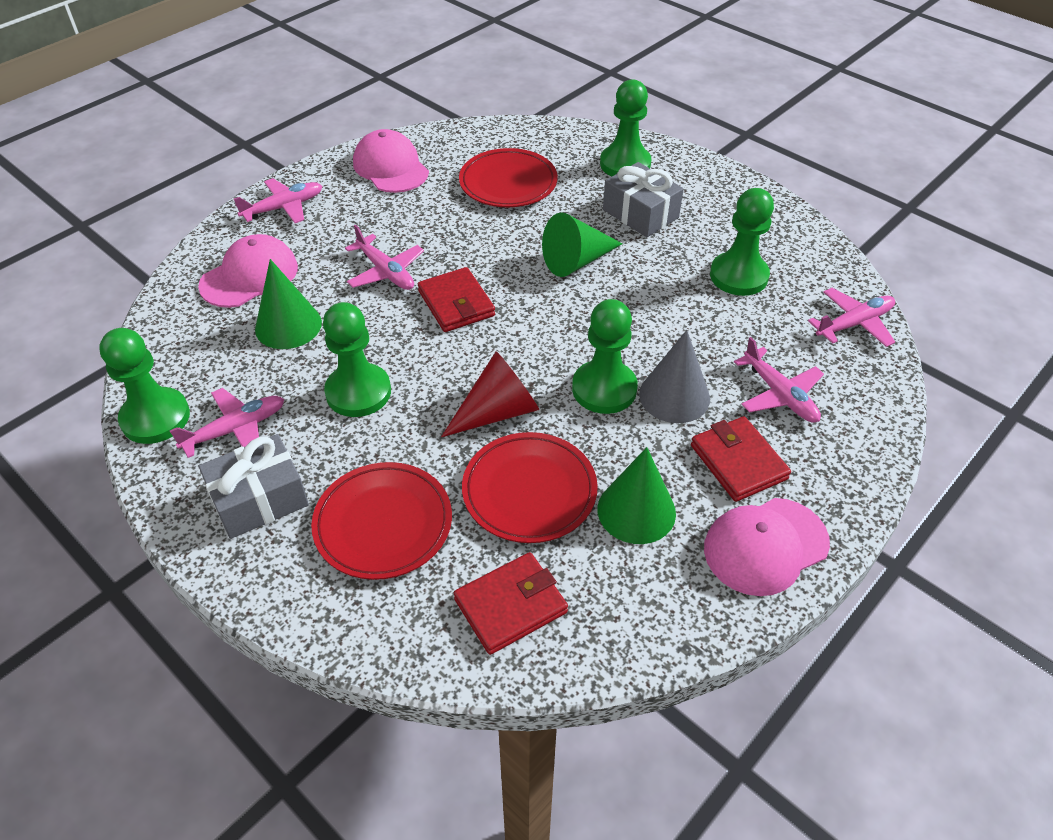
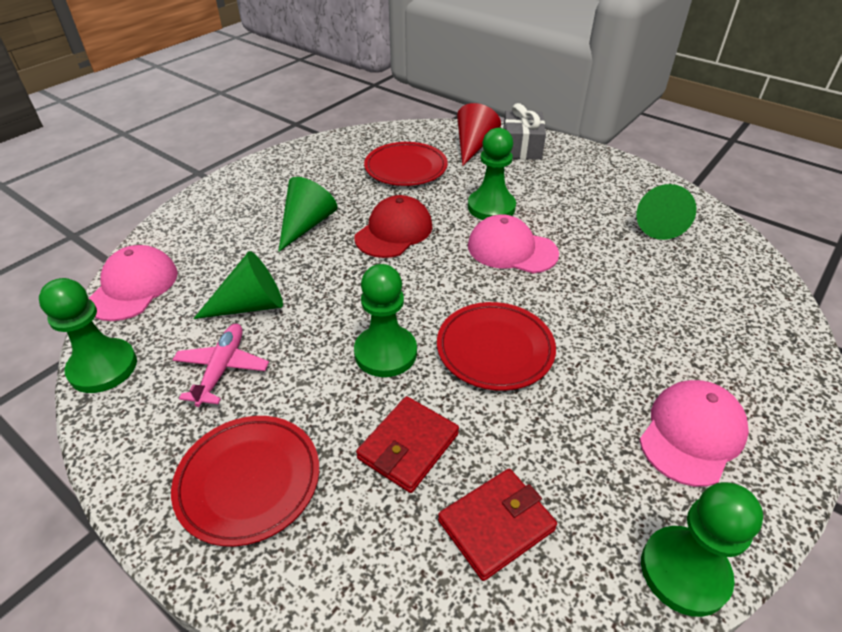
green pawn: [99,328,190,444] [323,302,391,417] [572,299,638,414] [600,79,651,176] [710,188,774,296] = 5 -> [39,278,137,393] [354,264,417,377] [468,128,516,220] [641,482,763,617] = 4
grey cone: [639,330,710,423] = 1 -> none = 0
grey gift: [199,434,309,539] [603,162,684,237] = 2 -> [503,103,546,160] = 1
pink plane: [170,388,284,458] [234,178,322,223] [345,224,424,290] [734,337,824,423] [808,288,895,347] = 5 -> [173,324,269,407] = 1
red cap: none = 0 -> [354,195,433,258] = 1
red wallet: [418,267,495,332] [454,552,568,655] [691,416,791,502] = 3 -> [356,396,459,493] [438,469,557,581] = 2

